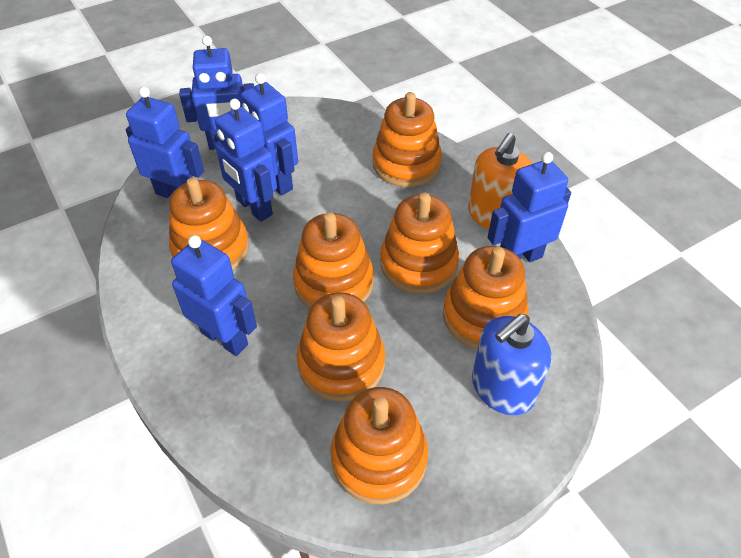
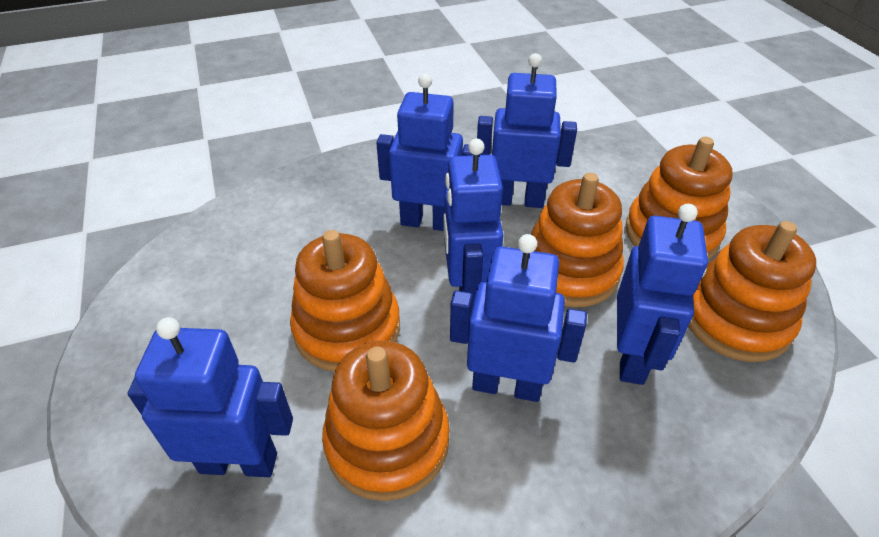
blue soap dispenser: [472,314,552,415] = 1 -> none = 0
orange soap dispenser: [468,133,532,229] = 1 -> none = 0
orange stacking toy: [169,177,249,270] [293,212,374,308] [297,292,385,401] [331,387,428,505] [373,92,442,187] [380,193,459,294] [443,246,528,349] = 7 -> [290,230,400,372] [322,341,450,501] [531,173,624,307] [625,137,733,260] [688,221,816,362] = 5

